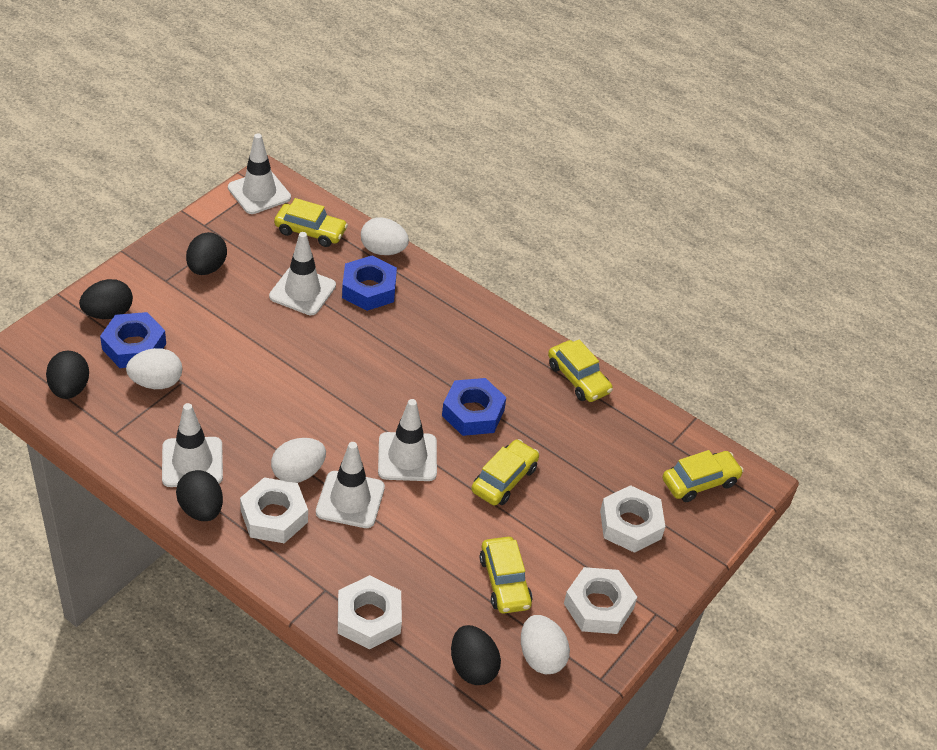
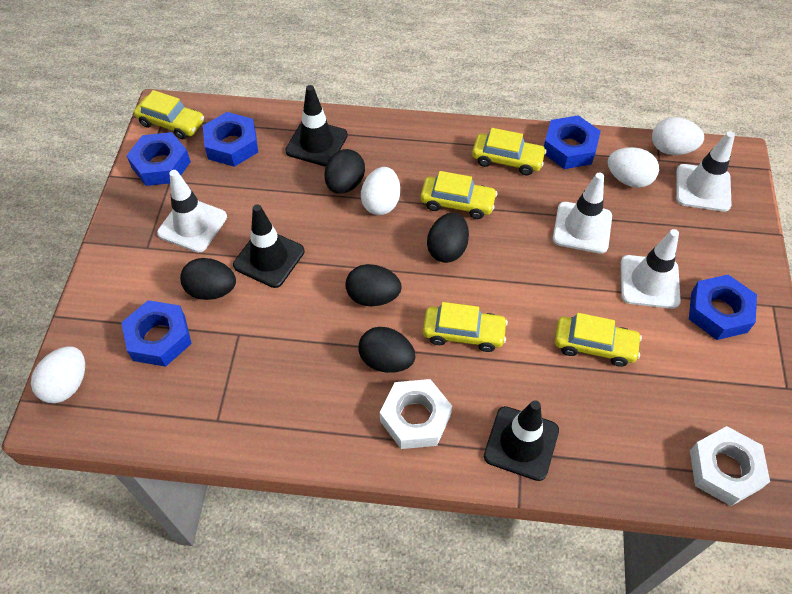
black traffic cone: none = 0 -> [233,204,305,288] [285,85,348,166] [484,400,559,481] = 3
blue nut: [100,312,166,368] [342,256,397,311] [442,378,506,436] = 3 -> [121,300,192,367] [126,132,191,186] [203,112,258,167] [544,115,601,169] [689,275,757,340] = 5
white nut: [240,477,308,543] [338,575,402,649] [564,567,637,634] [600,485,666,553] = 4 -> [380,379,452,449] [690,426,770,506] = 2
white traffic cone: [162,403,223,487] [228,133,291,214] [269,232,336,315] [316,442,385,528] [378,399,437,481] = 5 -> [157,170,227,253] [553,173,612,254] [621,229,681,309] [676,131,735,212] = 4

